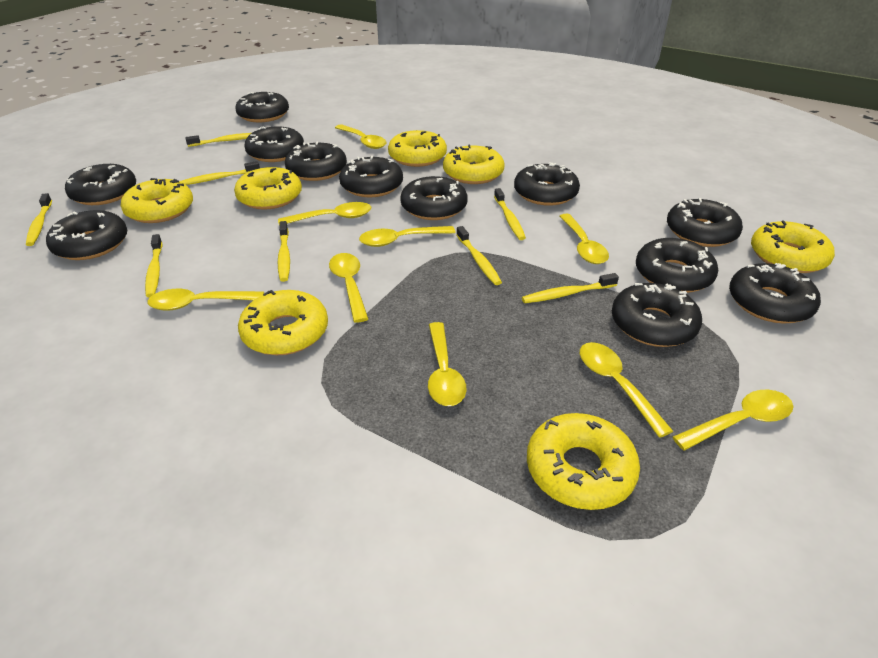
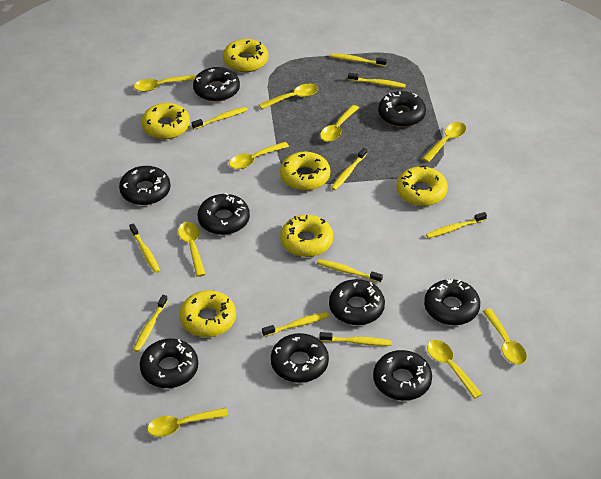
black donut: [46,210,127,260] [65,164,136,205] [235,92,289,122] [245,126,304,162] [285,141,347,181] [339,156,403,197] [400,176,467,220] [514,163,580,206] [612,283,702,347] [636,238,718,293] [667,198,743,247] [729,263,821,324] = 12 -> [119,166,171,205] [140,339,198,388] [193,67,240,102] [198,193,250,235] [271,333,329,383] [329,279,385,325] [373,350,432,401] [378,91,426,127] [424,279,480,325] = 9
yellow donut: [121,178,193,223] [234,167,302,210] [238,290,328,355] [388,130,447,167] [443,145,504,184] [527,413,640,510] [751,221,835,273] = 7 -> [142,103,190,139] [180,290,236,337] [223,39,268,72] [280,152,330,190] [280,215,333,257] [396,165,448,206] = 6
yellow toothbrush: [26,193,52,246] [145,234,162,298] [179,161,260,185] [186,133,251,147] [278,221,290,282] [456,226,502,285] [494,188,526,240] [522,273,619,303] = 8 -> [129,223,160,273] [133,295,168,352] [192,107,248,129] [262,312,330,337] [317,259,383,283] [319,332,392,346] [330,53,387,67] [331,148,367,190] [348,73,406,88] [426,212,487,238] = 10

